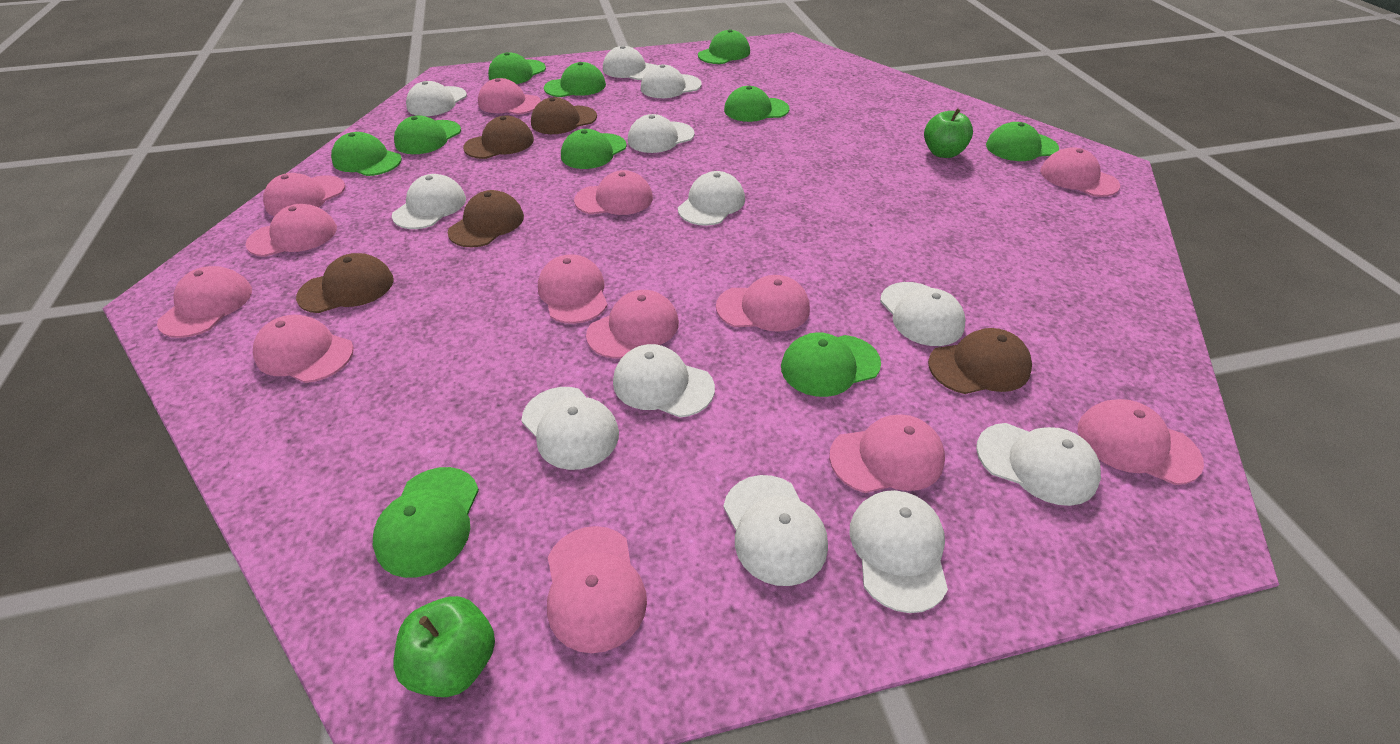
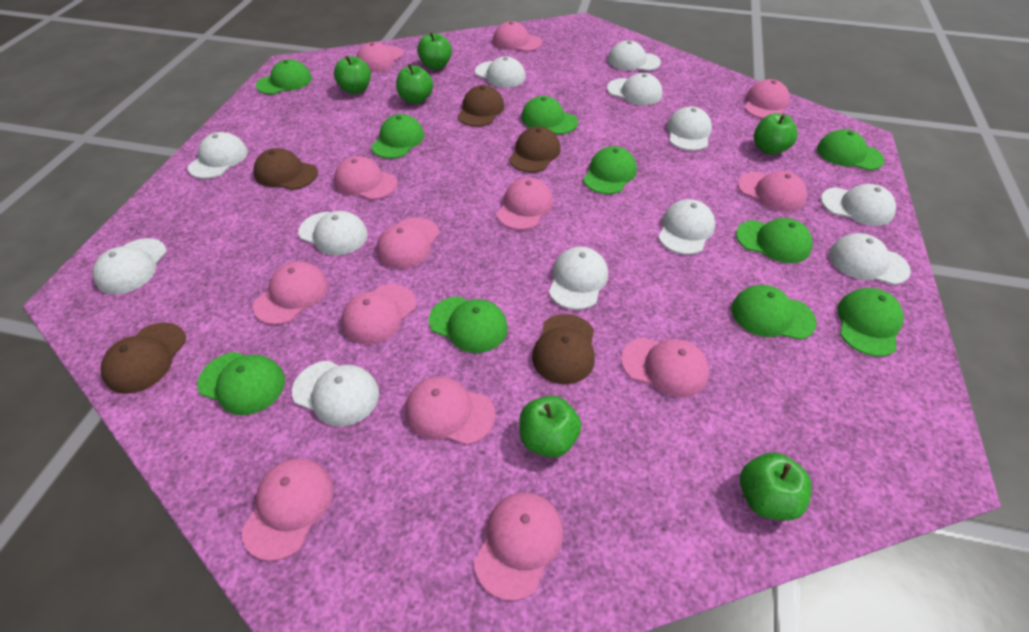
green apple: [394,596,495,697] [924,108,973,158] = 2 -> [334,56,371,94] [396,64,433,104] [417,32,452,69] [519,396,581,458] [740,453,812,521] [754,113,798,155] = 6

